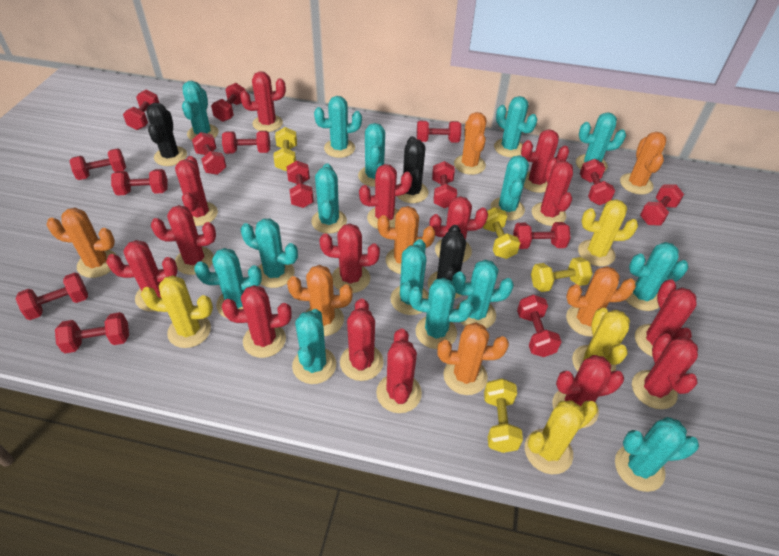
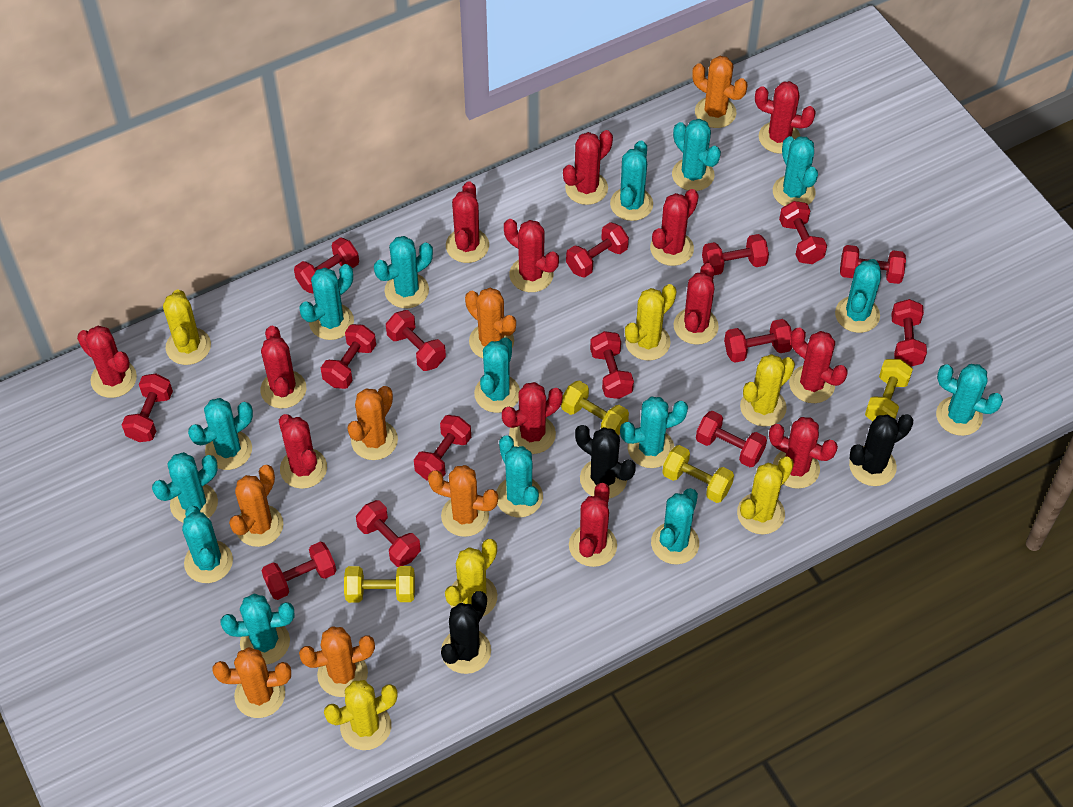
red cactus: [106,240,178,311] [151,205,216,275] [175,156,218,226] [222,285,291,358] [240,71,286,132] [319,224,380,293] [340,299,384,381] [359,164,413,229] [376,329,422,413] [430,196,488,262] [521,129,569,193] [532,158,573,226] [552,355,624,428] [632,333,698,409] [635,279,697,357] = 15 -> [77,326,137,398] [261,326,306,408] [279,414,327,489] [446,181,489,263] [502,382,563,454] [504,219,559,292] [563,130,613,205] [569,483,617,567] [650,189,699,266] [673,263,719,345] [755,81,816,154] [769,417,838,489] [789,327,848,403] = 13
yellow cactus: [141,275,213,348] [525,400,598,474] [572,308,630,372] [578,199,638,266] = 4 -> [163,289,211,365] [324,680,398,750] [445,539,497,616] [625,284,677,361] [737,456,794,534] [740,354,795,427] = 6

